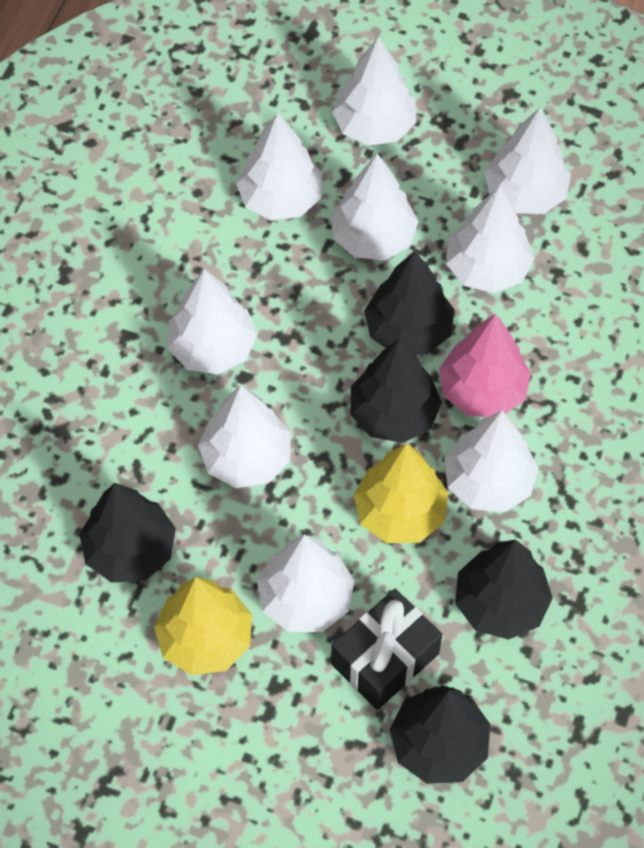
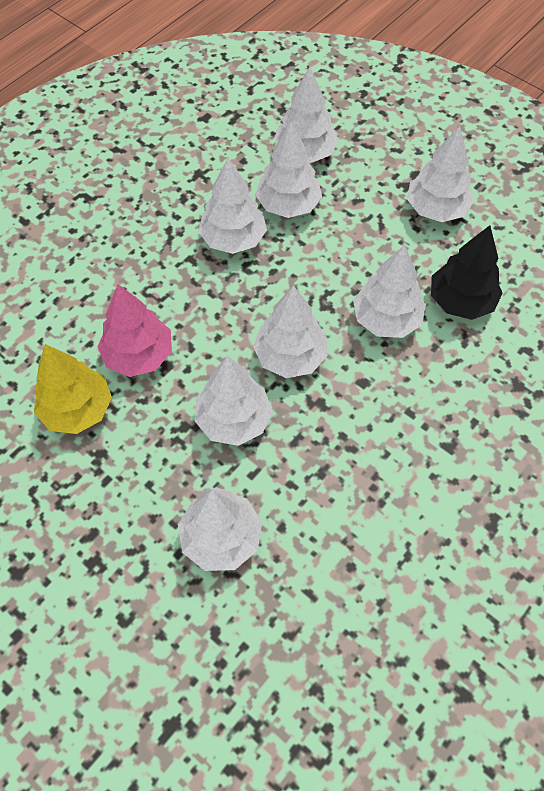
black gift: [331,589,442,710] = 1 -> none = 0
black tree: [79,483,176,583] [350,338,442,443] [364,251,454,355] [389,686,491,784] [455,539,553,640] = 5 -> [431,225,502,320] = 1
white tree: [167,269,258,374] [198,385,291,488] [236,113,322,220] [257,534,354,632] [331,153,419,260] [332,37,416,146] [444,411,539,512] [446,186,534,293] [484,107,571,214] = 9 -> [178,487,262,571] [195,356,273,446] [198,158,267,254] [253,286,328,378] [256,122,322,218] [275,67,338,163] [353,245,426,338] [407,126,474,222] = 8
yellow tree: [154,577,252,675] [353,443,449,543] = 2 -> [34,344,112,434] = 1

